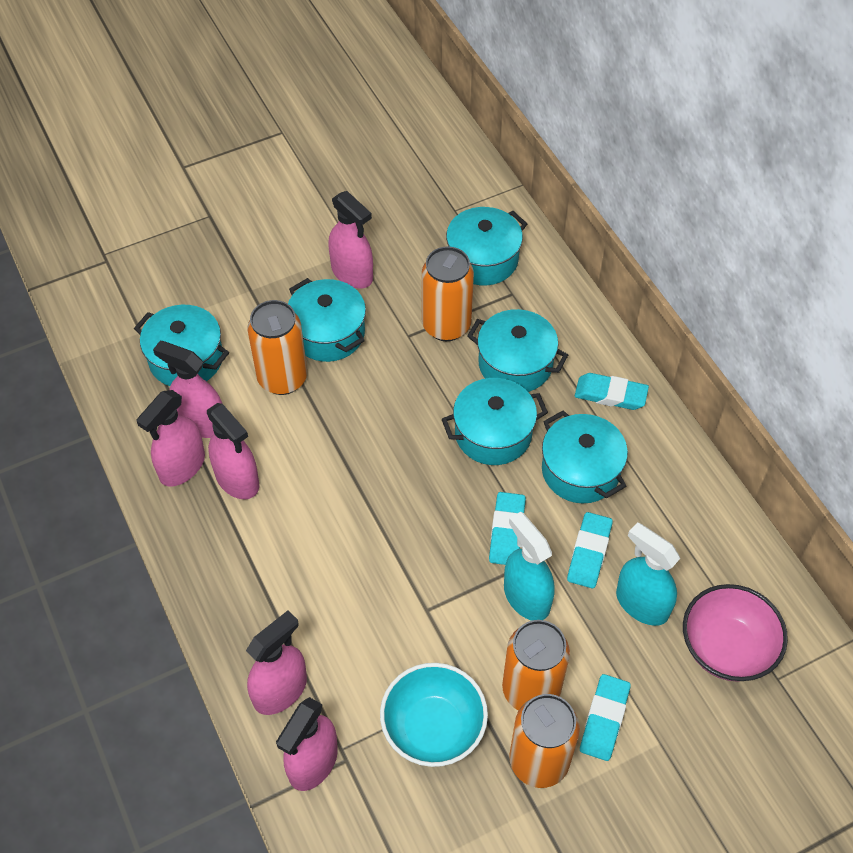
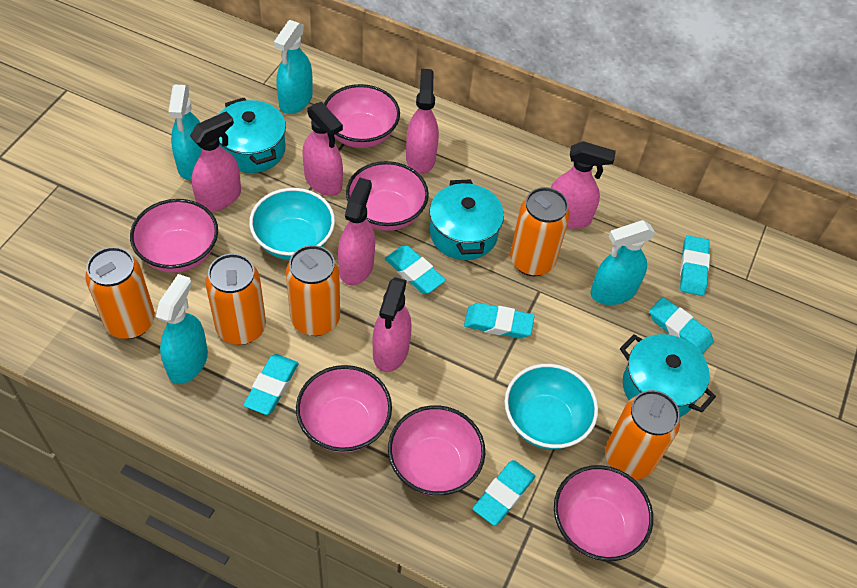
orange can: [247,300,307,395] [422,246,474,341] [502,620,570,711] [509,694,580,788] = 4 -> [85,247,155,339] [205,254,266,345] [286,245,340,336] [510,187,570,276] [605,390,680,479] = 5
pink bowl: [683,584,788,682] = 1 -> [130,199,218,273] [296,365,392,453] [324,84,400,148] [346,161,429,231] [388,405,485,496] [554,465,653,561] = 6
turquoise bowl: [380,663,488,767] = 1 -> [249,188,335,260] [504,364,598,449] = 2
turquoise eraser: [489,492,526,565] [567,512,613,588] [575,373,649,410] [580,674,631,761] = 4 -> [243,354,299,415] [385,245,446,294] [464,303,534,339] [473,460,535,526] [649,297,714,354] [680,235,710,296] = 6
turquoise pot: [134,305,229,386] [288,278,366,362] [442,378,548,465] [446,207,527,285] [467,309,568,392] [542,410,628,503] = 6 -> [219,98,286,173] [430,179,504,260] [620,334,716,417] = 3
turquoise spray bottle: [504,512,555,621] [616,522,680,626] = 2 -> [156,274,208,384] [168,84,201,180] [274,20,313,114] [591,220,656,305] = 4

